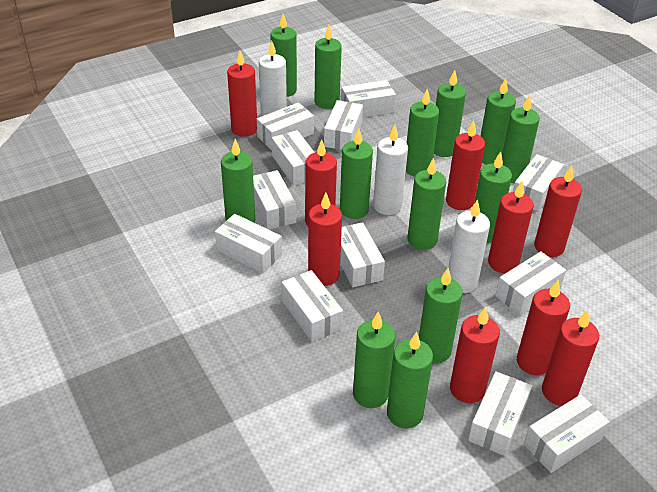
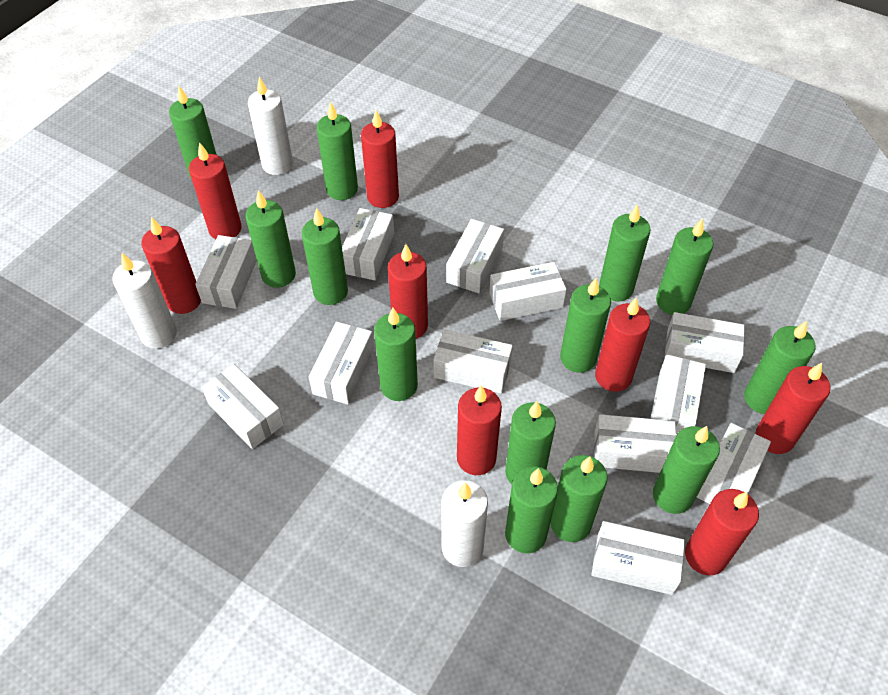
red candle: [227,51,257,137] [305,140,337,226] [308,193,342,286] [446,120,485,210] [450,307,500,403] [488,181,534,273] [517,280,570,375] [534,166,582,257] [542,310,599,406] = 9 -> [141,217,201,314] [189,142,242,239] [361,110,399,208] [388,244,428,339] [457,385,502,475] [595,297,650,392] [685,489,759,575] [755,363,830,454] = 8

